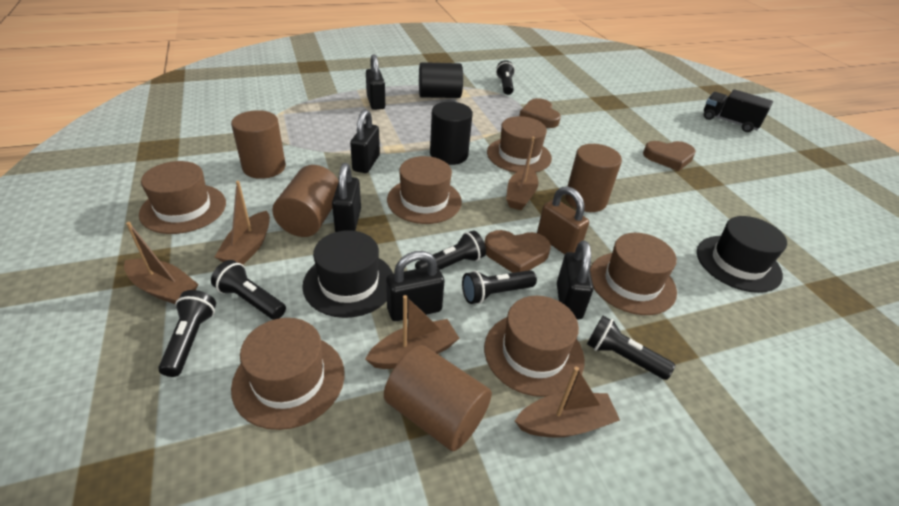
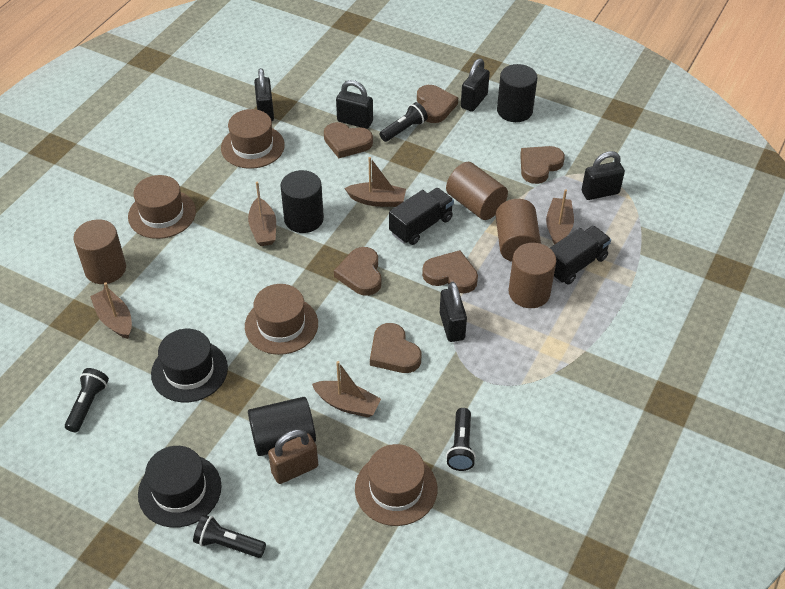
black cylinder: [419,62,463,98] [430,102,473,165] = 2 -> [248,397,316,456] [280,170,324,233] [497,64,537,122] = 3
black flashlight: [158,290,216,377] [211,260,286,320] [415,230,486,270] [462,270,537,304] [496,60,515,95] [587,316,675,380] = 6 -> [65,368,109,432] [193,515,266,558] [380,102,428,142] [446,408,476,471] = 4
black truck: [704,89,773,132] = 1 -> [389,188,454,245] [550,226,611,285] = 2
brown hat: [139,161,226,234] [231,318,344,430] [387,156,462,224] [484,296,585,397] [487,116,552,173] [590,233,677,315] = 6 -> [128,175,196,239] [221,109,285,169] [245,284,318,355] [355,444,437,526] = 4
brown heart: [484,230,551,273] [519,98,561,128] [643,141,696,171] = 3 -> [324,122,373,158] [334,247,381,296] [370,323,421,373] [417,85,458,123] [422,250,478,293] [520,146,565,184] = 6

